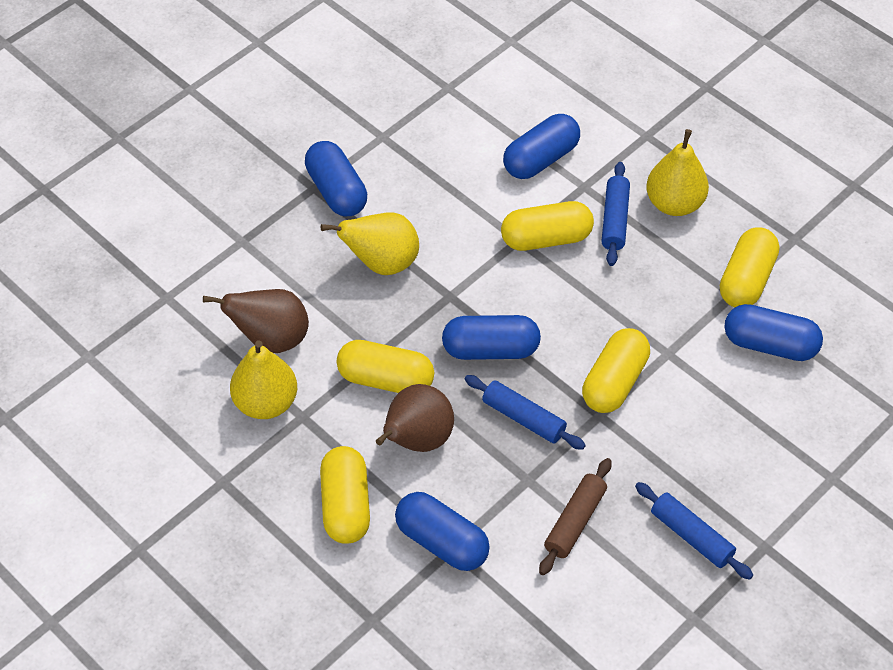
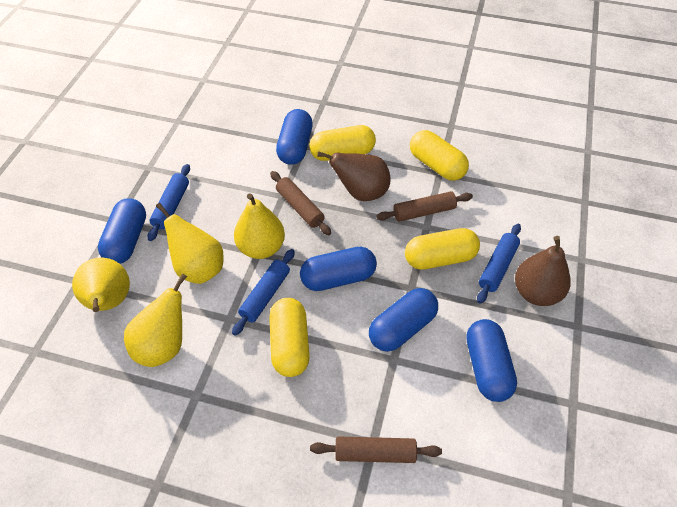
brown rolling pin: [539,458,612,575] = 1 -> [270,171,331,235] [310,437,442,463] [376,191,473,222] = 3
yellow capsule: [320,446,370,544] [337,340,434,393] [501,201,594,251] [582,328,650,413] [720,228,779,307] = 5 -> [269,298,310,377] [309,125,376,161] [405,228,480,270] [410,130,469,181] = 4
yellow pear: [230,340,297,419] [321,212,419,275] [646,129,709,216] = 3 -> [72,258,130,312] [124,273,187,367] [156,203,224,284] [234,193,285,259] = 4

